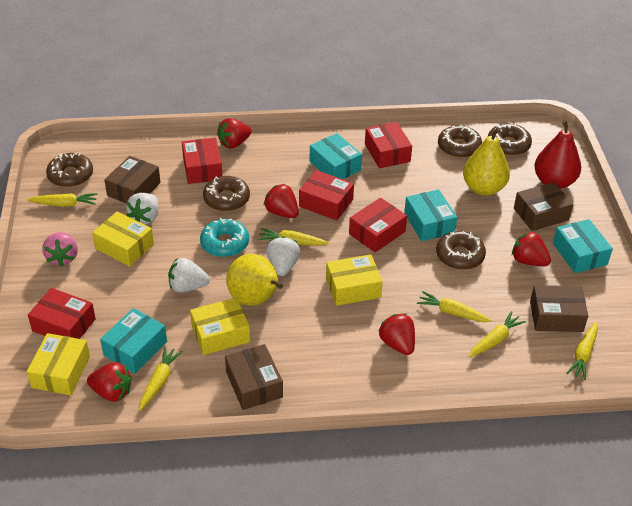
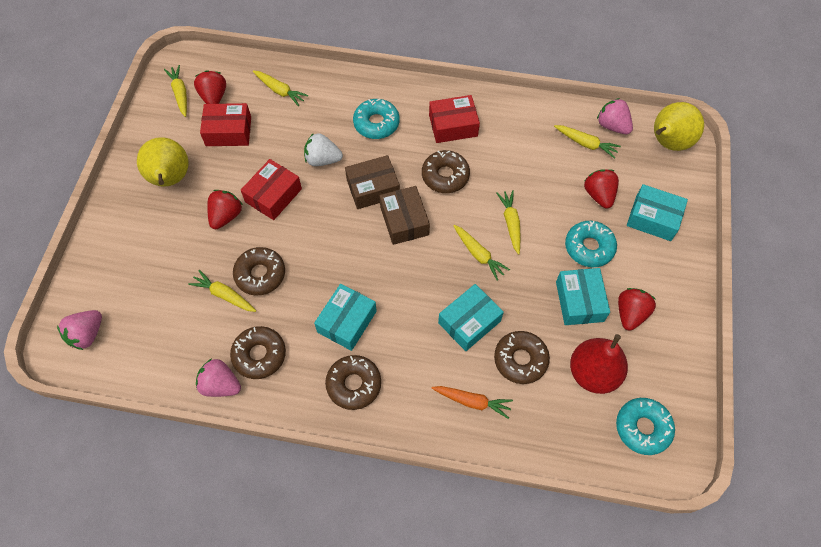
brown box: [104,156,161,204] [225,344,283,410] [514,182,573,231] [530,285,588,332] = 4 -> [345,155,400,209] [379,186,430,245] = 2
orange carrot: none = 0 -> [431,386,513,419] = 1
pink strawberry: [42,232,78,267] = 1 -> [57,310,102,350] [196,358,241,397] [597,98,633,134] = 3
red box: [28,288,96,339] [182,138,222,184] [299,170,354,221] [349,198,407,253] [365,122,412,168] = 5 -> [200,103,251,146] [241,159,302,220] [429,95,480,143] = 3
red strawberry: [87,363,132,402] [217,118,252,149] [264,184,299,218] [378,313,415,355] [512,231,551,266] = 5 -> [194,70,226,104] [207,190,243,229] [584,169,619,209] [618,288,656,331] = 4
turquoise donut: [200,218,249,257] = 1 -> [353,99,400,139] [565,221,617,267] [616,398,675,455] = 3
white strawberry: [126,193,159,225] [168,258,210,293] [266,236,300,276] = 3 -> [304,133,343,166] = 1
yellow box: [27,333,90,395] [92,211,154,266] [190,297,250,355] [326,254,383,306] = 4 -> none = 0

